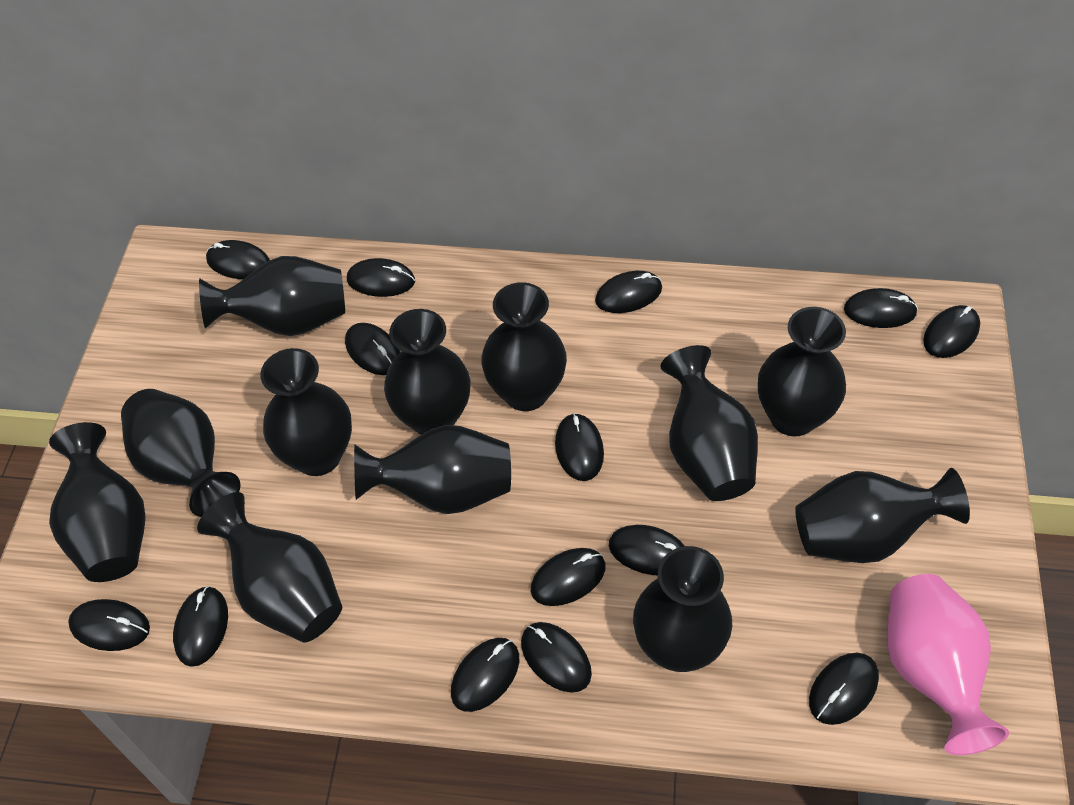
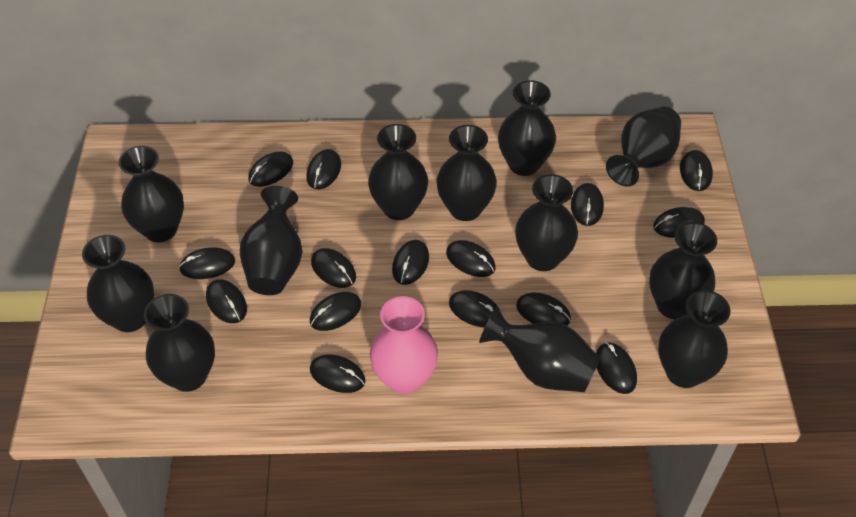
black mouse: [68,599,150,651] [173,586,228,667] [206,240,270,279] [345,323,400,375] [347,258,415,297] [451,638,519,712] [521,622,592,693] [531,548,606,606] [555,413,604,481] [595,271,662,313] [609,525,684,575] [809,653,879,725] [844,288,918,328] [923,305,980,358] = 14 -> [179,247,235,279] [206,279,247,323] [248,152,293,187] [306,149,341,189] [310,292,361,331] [310,354,366,393] [311,248,356,288] [392,240,429,285] [446,240,496,277] [449,290,501,328] [516,293,571,326] [571,183,604,226] [596,342,637,394] [653,207,705,238] [680,150,713,191] = 15

